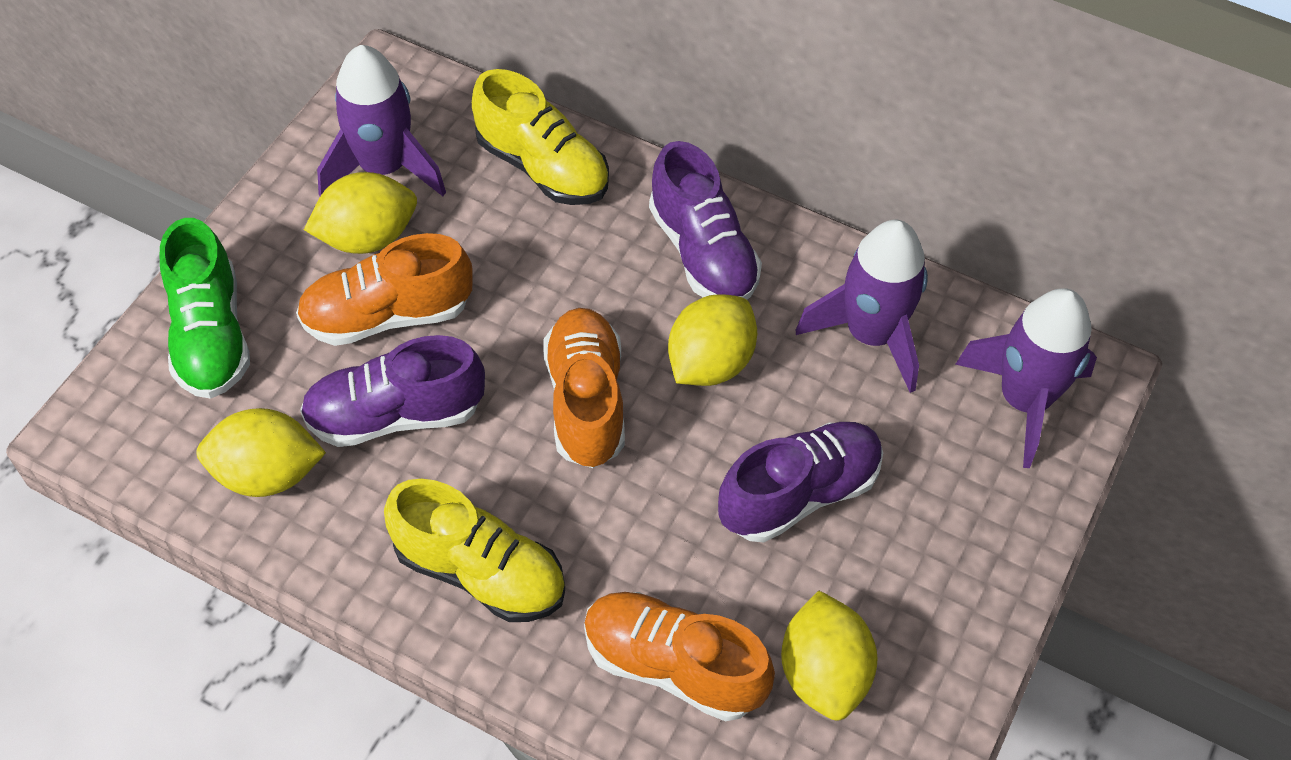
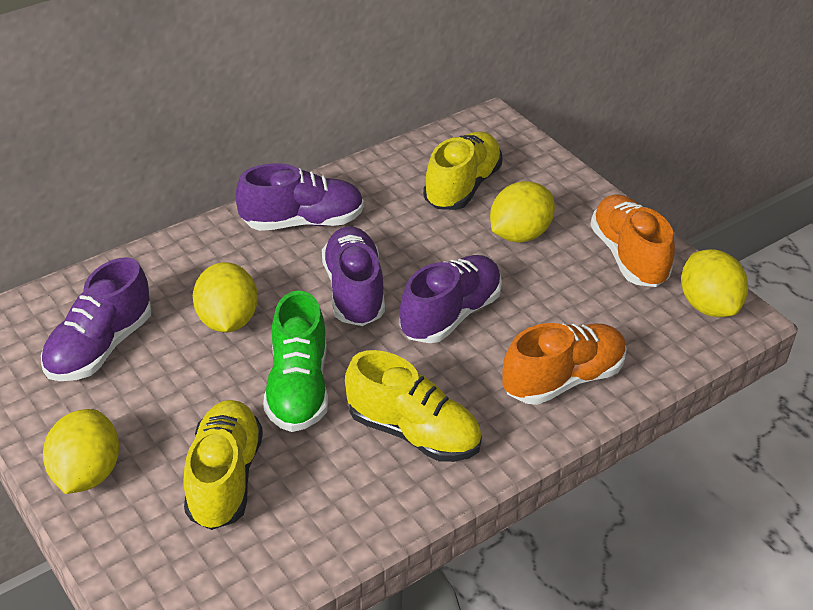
orange shoe: [296,233,473,346] [543,308,625,468] [584,592,775,721] = 3 -> [502,323,627,405] [590,195,675,287] = 2
purple rocket: [317,45,446,196] [796,220,928,393] [955,288,1097,468] = 3 -> none = 0
purple shoe: [300,335,485,447] [649,141,762,300] [718,422,883,543] = 3 -> [41,257,151,381] [235,163,364,231] [322,226,385,326] [400,255,502,343] = 4
yellow shoe: [384,479,565,622] [472,69,609,205] = 2 -> [183,400,263,530] [345,350,482,462] [423,131,503,210] = 3

